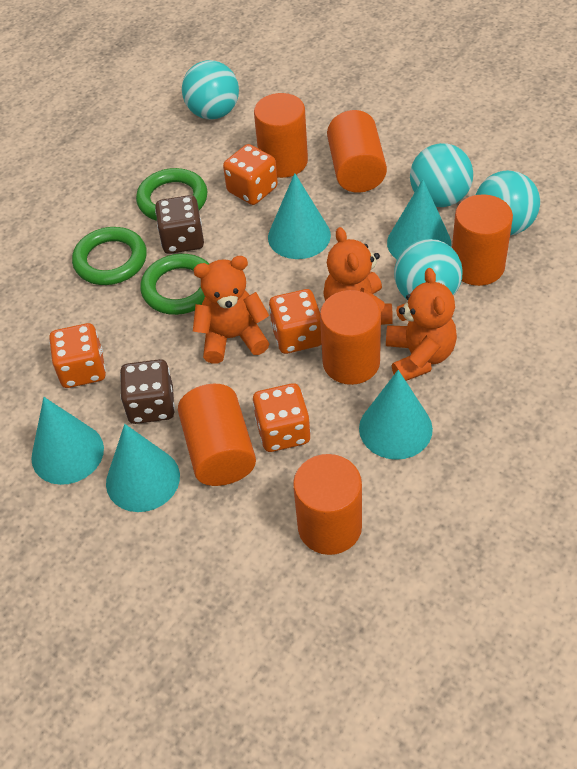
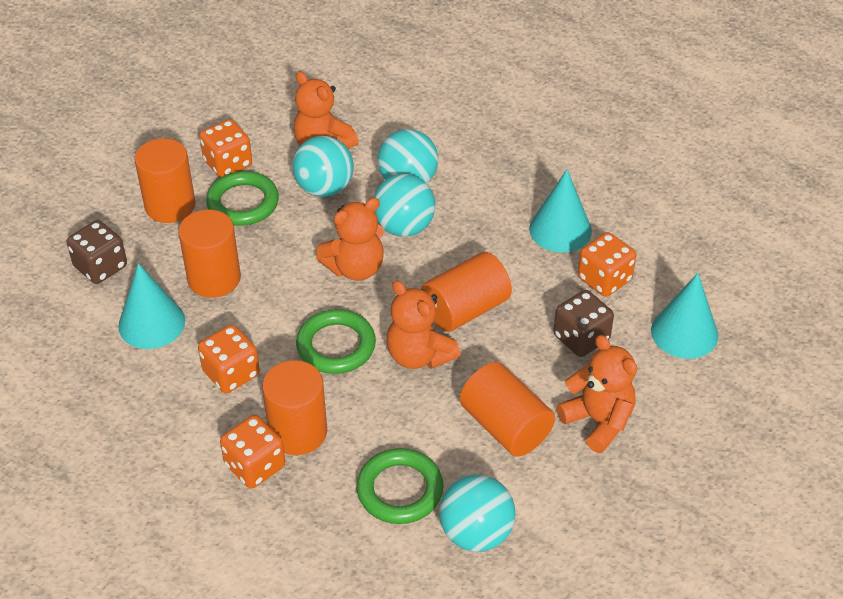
orange cylinder: [178,384,256,486] [254,93,308,178] [293,454,362,555] [320,290,381,385] [327,110,387,193] [452,194,513,286] = 6 -> [134,138,196,223] [178,210,241,298] [262,360,327,455] [421,252,512,332] [460,362,555,457] = 5
orange teddy bear: [193,256,270,364] [323,227,393,325] [386,268,457,381] = 3 -> [294,71,359,149] [316,197,384,281] [387,280,461,369] [556,335,637,453] = 4
turquoise cone: [31,397,104,485] [106,424,180,512] [268,173,331,259] [359,370,433,460] [387,179,451,259] = 5 -> [118,263,185,349] [529,170,592,253] [651,273,718,359] = 3

